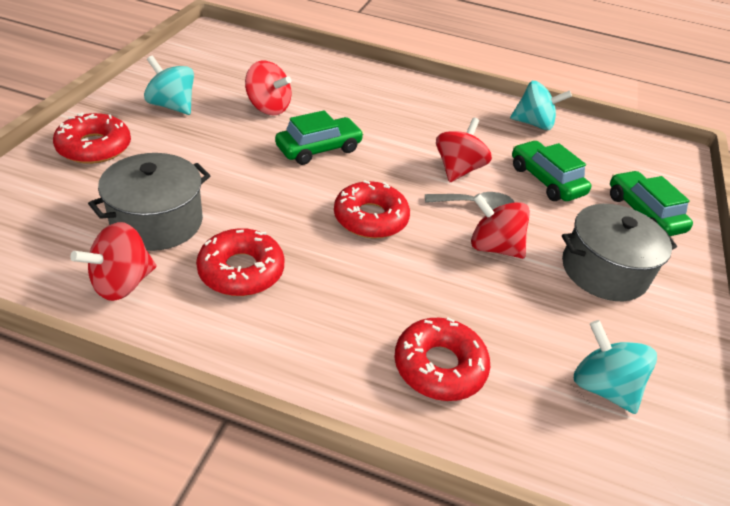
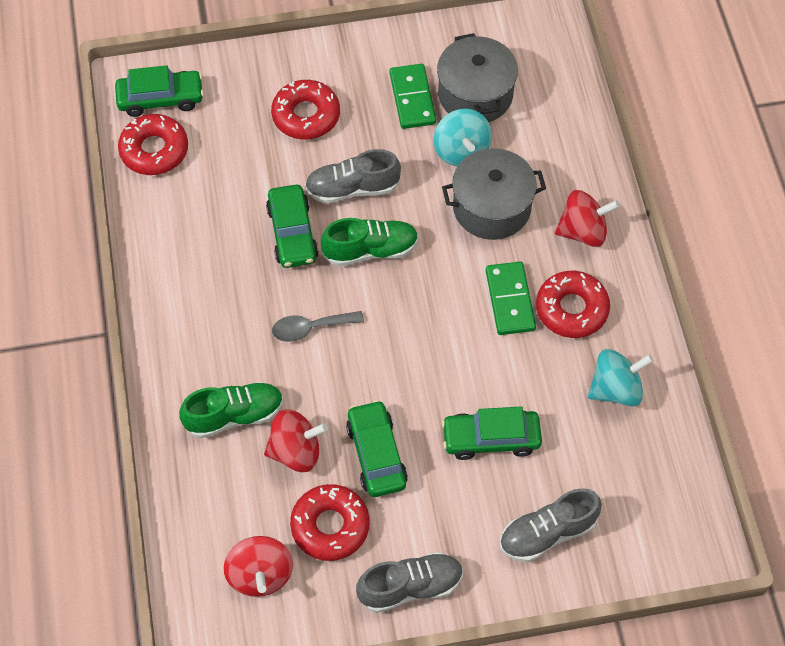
green car: [275,110,364,165] [512,140,591,201] [610,171,693,236] = 3 -> [115,65,204,117] [266,185,318,268] [346,400,408,497] [441,407,542,460] = 4
green domino: none = 0 -> [389,64,436,129] [486,261,536,335] = 2
green shoe: none = 0 -> [179,382,284,438] [321,218,419,266] = 2
grey shoe: none = 0 -> [305,149,401,203] [356,552,463,613] [500,488,602,562] = 3
red spinning top: [70,222,156,301] [245,61,291,115] [436,118,492,182] [471,193,530,259] = 4 -> [224,536,293,597] [264,409,328,472] [555,190,620,247] = 3
turquoise spinning top: [144,56,194,115] [510,81,572,130] [574,320,657,414] = 3 -> [434,109,492,166] [588,349,654,406] = 2

